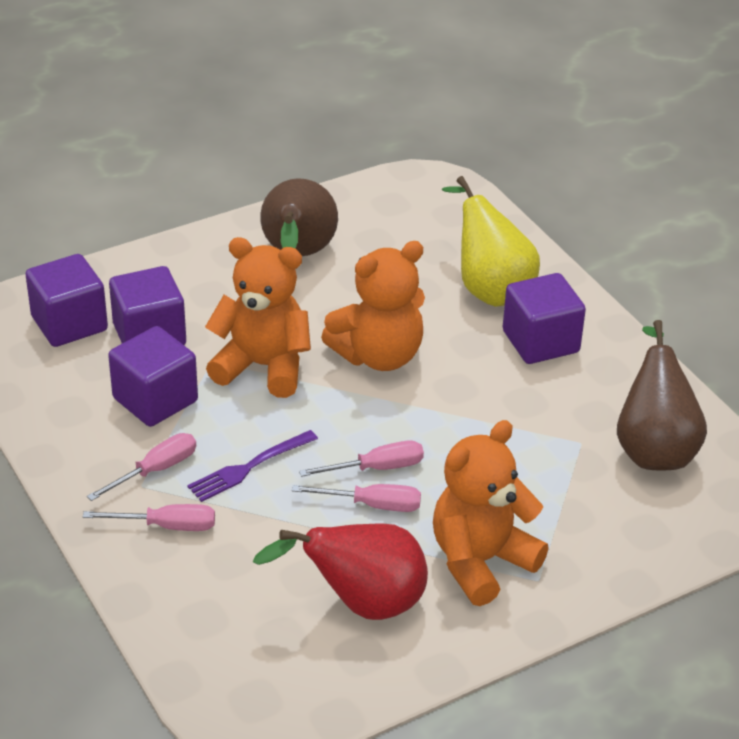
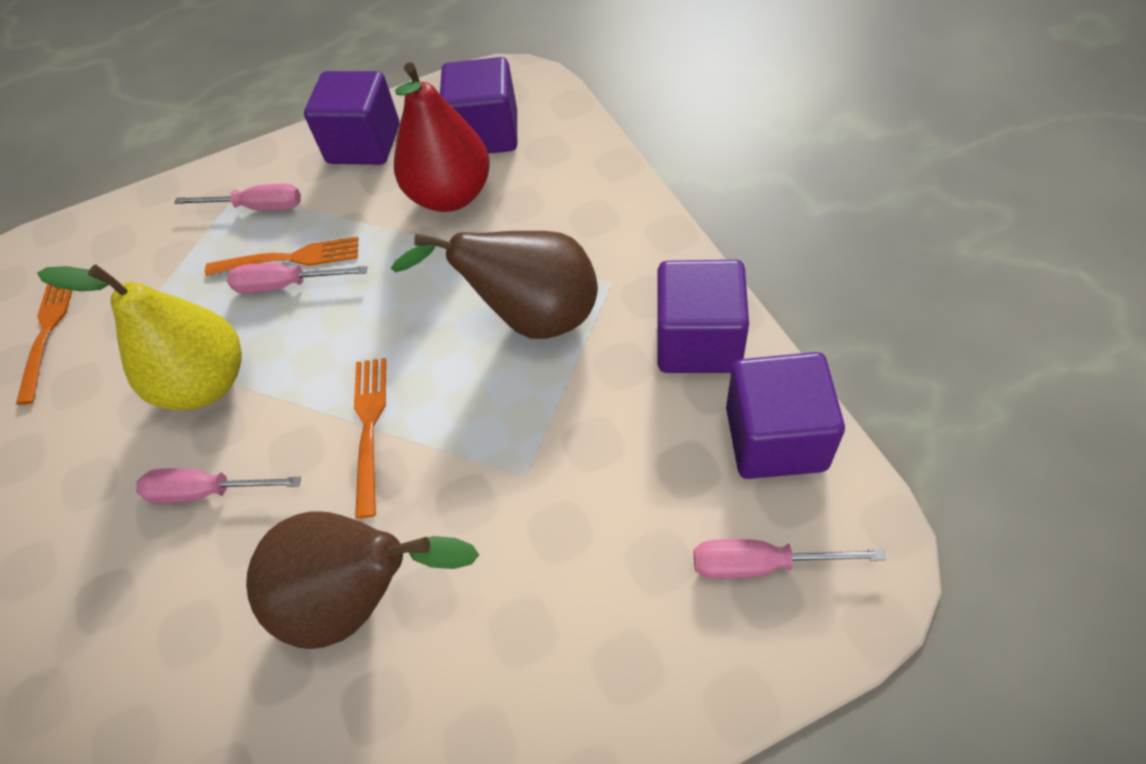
orange fork: none = 0 -> [16,284,72,405] [205,237,359,276] [354,358,386,519] = 3
orange teddy bear: [205,237,311,398] [321,241,425,371] [433,420,549,606] = 3 -> none = 0
purple fork: [187,430,318,502] = 1 -> none = 0

